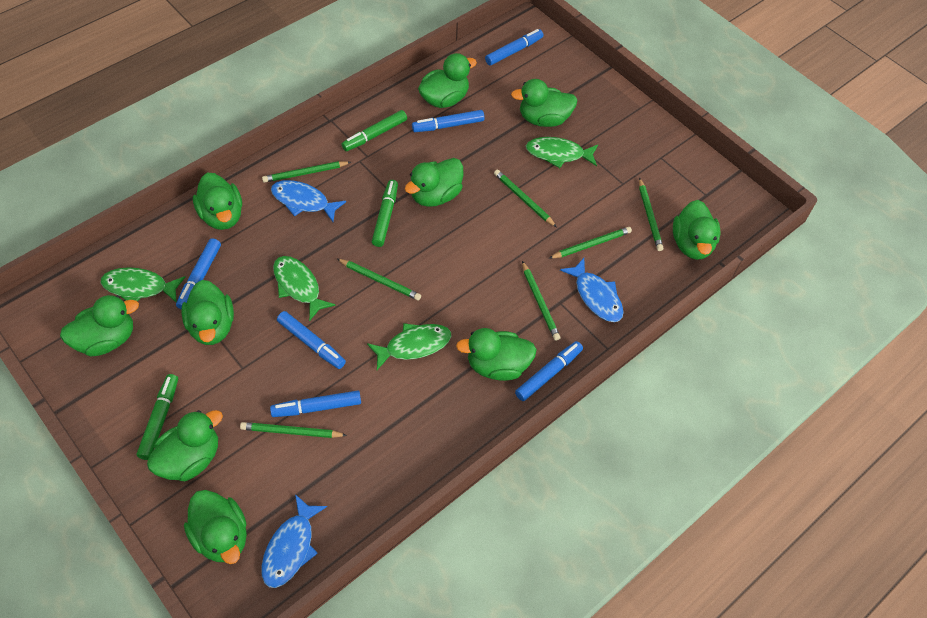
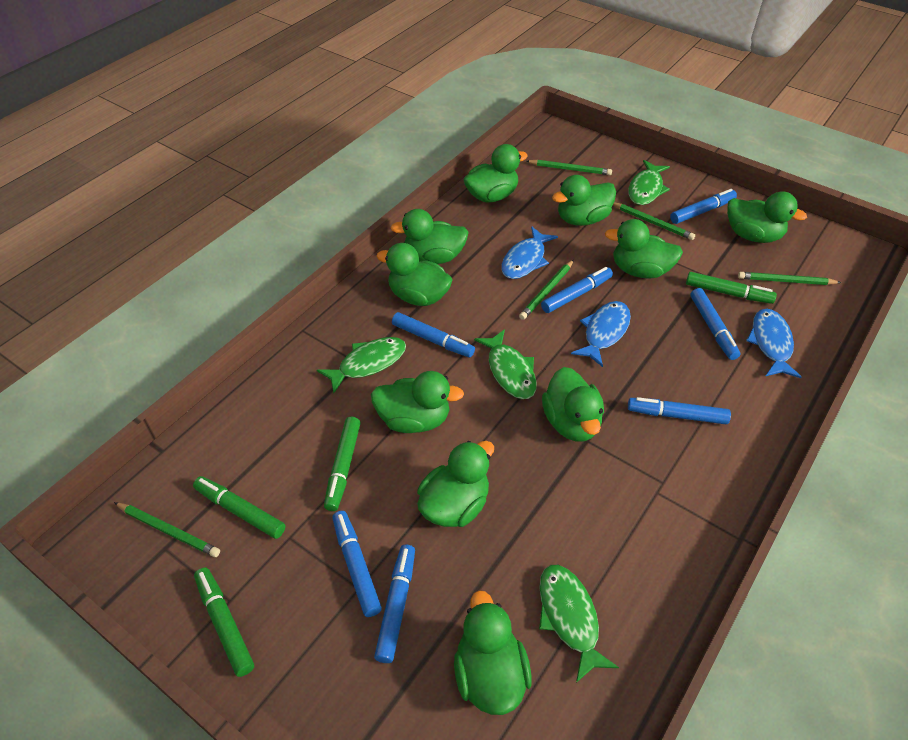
blue marker: [176,238,221,309] [270,391,361,417] [277,311,346,369] [412,110,484,132] [485,29,543,65] [515,341,583,401] = 6 -> [332,511,382,617] [374,545,415,663] [392,312,475,358] [541,267,613,313] [628,397,731,424] [670,189,737,224] [690,288,740,360] = 7
green marker: [136,374,178,460] [341,110,407,151] [372,180,398,247] = 3 -> [193,476,285,539] [194,567,254,677] [324,417,361,511] [686,272,777,304] = 4
green pencil: [240,422,347,438] [262,161,351,183] [337,259,421,301] [494,170,557,227] [522,261,560,341] [549,227,632,259] [639,177,664,251] = 7 -> [114,502,220,557] [519,260,574,320] [526,160,612,175] [613,202,695,240] [738,272,841,285] = 5

